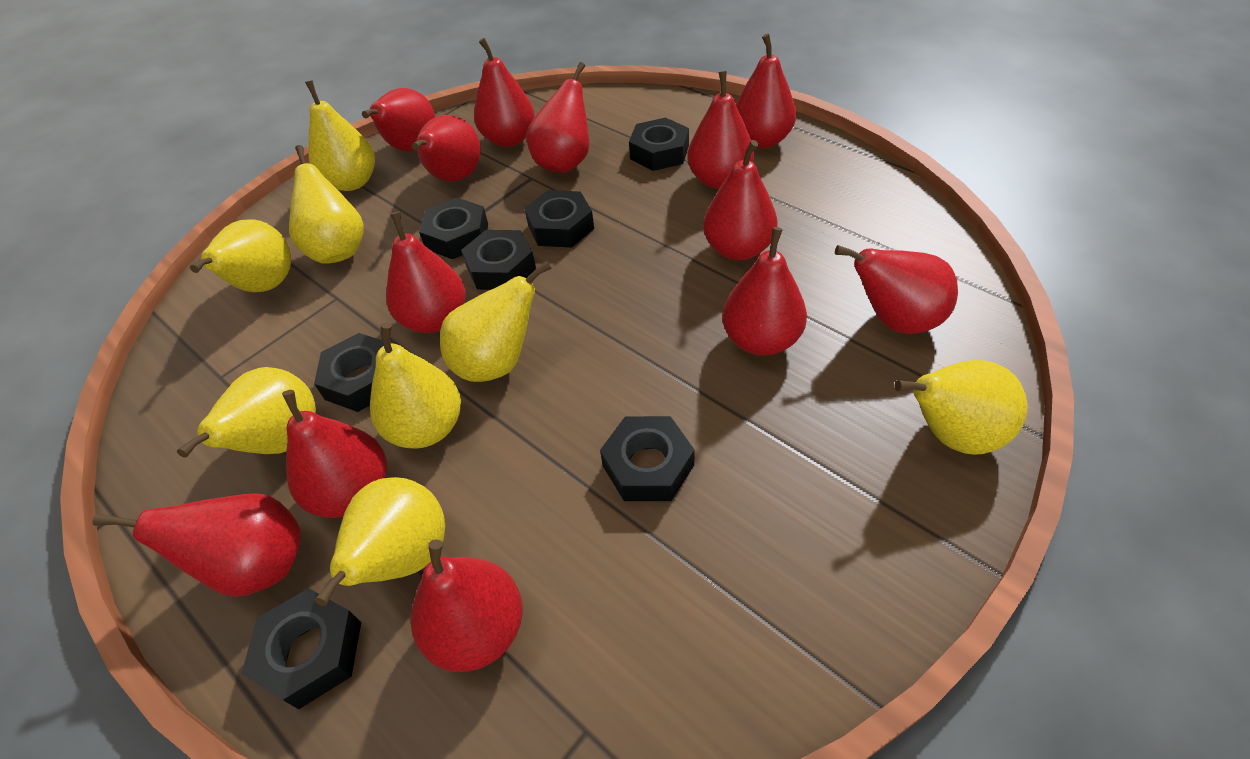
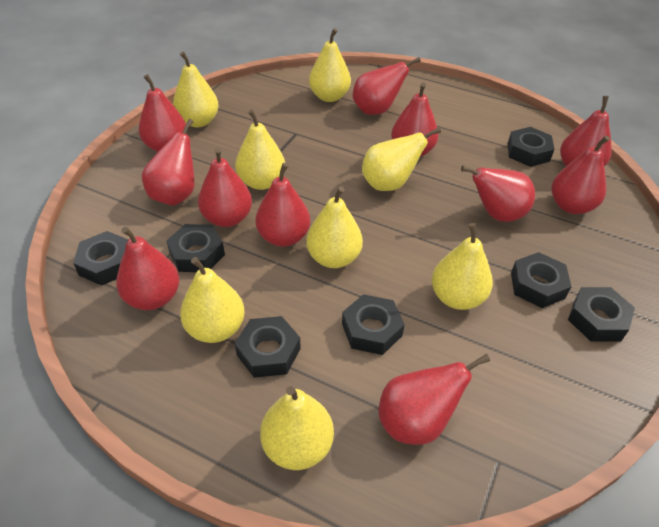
red pear: [92,493,301,597] [282,390,387,518] [362,88,436,152] [386,212,466,333] [411,539,523,672] [412,115,481,181] [474,38,535,147] [526,62,589,173] [687,71,754,189] [703,140,778,260] [722,227,807,356] [736,34,796,149] [835,245,958,334] = 13 -> [116,227,179,310] [139,74,187,152] [142,119,195,206] [198,147,252,227] [255,163,310,247] [353,57,421,115] [379,354,490,445] [391,82,438,157] [461,165,535,222] [551,136,610,214] [560,96,612,167] = 11

